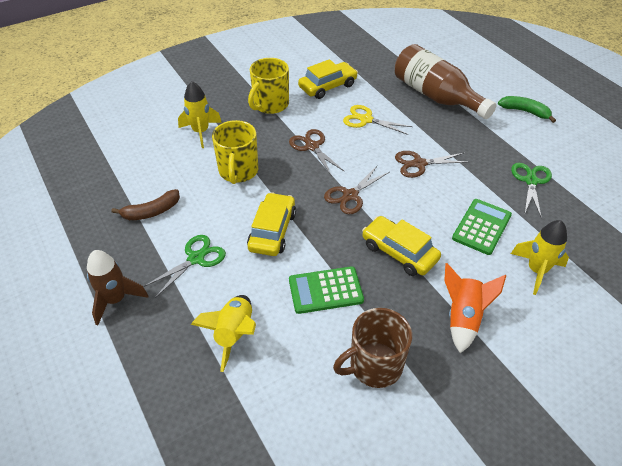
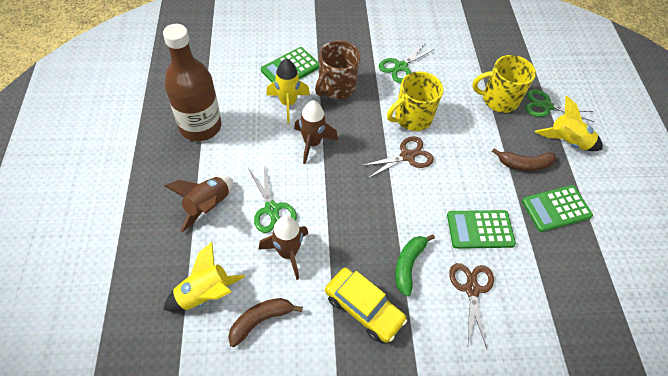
brown banana: [111,189,180,220] = 1 -> [228,298,303,347] [492,148,556,171] = 2
brown rocket: [87,250,148,326] = 1 -> [165,176,233,233] [259,216,308,280] [294,100,338,164] = 3
brown scissors: [289,129,345,175] [324,166,389,214] [395,151,470,178] = 3 -> [360,136,434,179] [449,263,494,348] = 2
green calculator: [289,266,364,314] [452,199,512,255] = 2 -> [261,47,319,82] [447,210,516,249] [522,185,593,232] = 3
green scissors: [143,235,226,298] [511,163,552,218] = 2 -> [248,166,297,233] [379,44,435,83] [525,89,594,122] = 3
orange rocket: [444,263,506,353] = 1 -> none = 0
yellow car: [247,192,296,256] [298,59,358,99] [362,216,441,276] = 3 -> [325,268,407,343] = 1
yellow scissors: [343,105,413,135] = 1 -> none = 0

